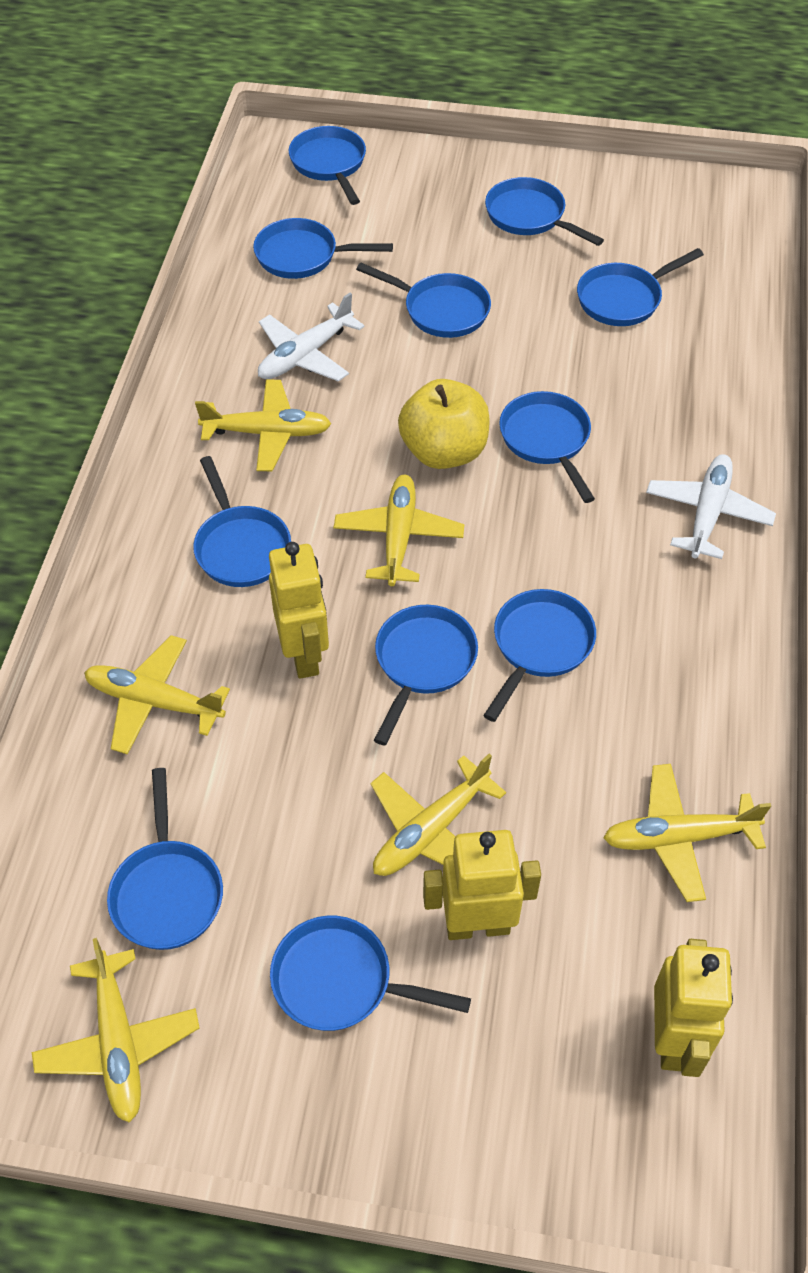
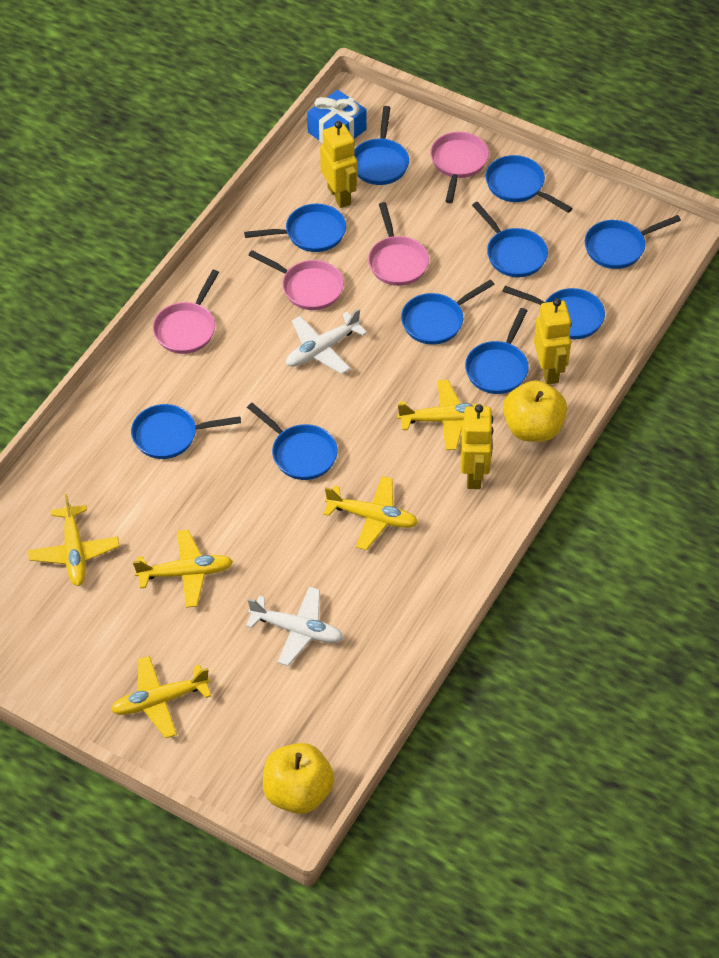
blue gift: none = 0 -> [307,90,367,143] = 1
blue pan: [107,768,223,950] [193,456,291,587] [253,218,393,279] [270,916,471,1031] [289,126,366,205] [356,263,491,338] [374,605,478,746] [483,589,596,722] [485,177,604,246] [499,391,595,503] [577,248,704,326] = 11 -> [131,404,241,459] [244,204,346,252] [247,403,337,480] [354,106,409,185] [401,279,495,345] [465,308,529,394] [472,202,548,277] [486,155,573,213] [503,286,605,339] [585,215,681,269] = 10
pink pan: none = 0 -> [153,270,219,354] [248,250,344,310] [368,202,429,286] [430,132,489,203] = 4
yellow apple: [398,379,490,469] = 1 -> [263,743,334,814] [503,380,567,442] = 2
yellow plane: [32,938,200,1123] [84,635,230,755] [195,380,331,471] [334,475,464,586] [371,754,506,876] [603,764,771,902] = 6 -> [28,494,120,586] [111,656,211,738] [133,530,233,608] [324,476,418,550] [397,380,487,450] = 5

